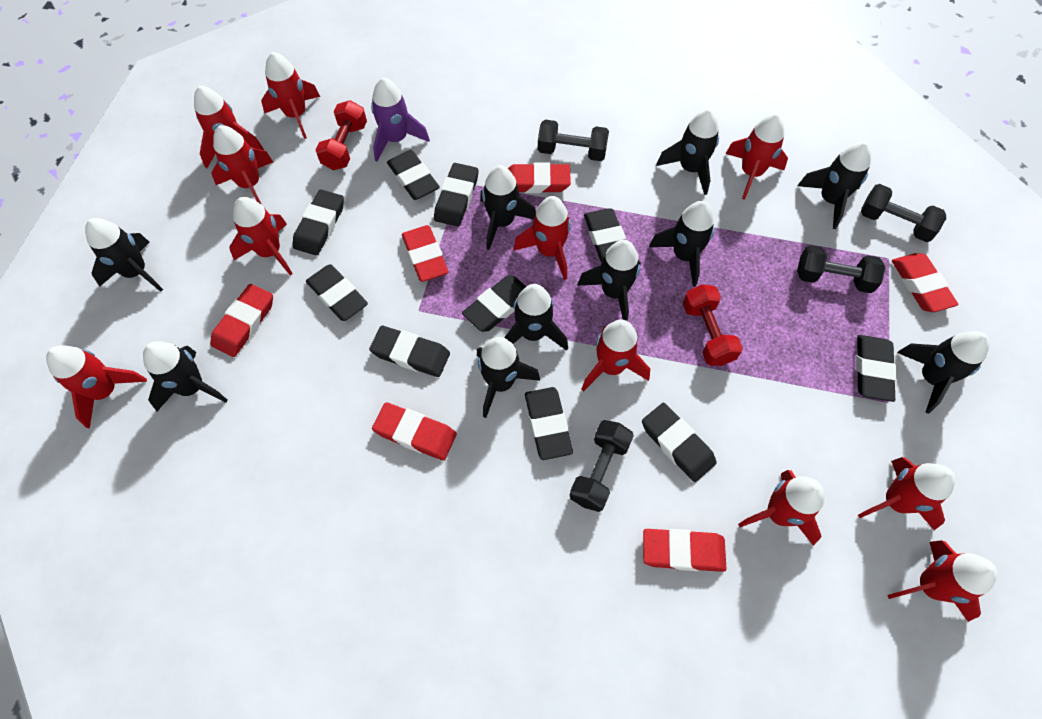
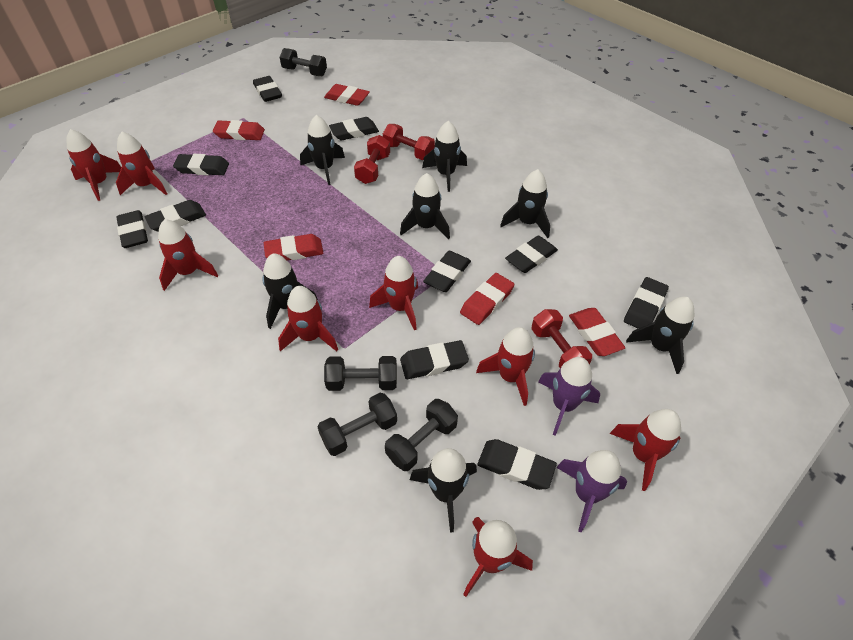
black rocket: [85,218,163,292] [143,341,228,411] [477,337,540,418] [480,165,536,250] [504,284,568,351] [577,240,641,321] [649,201,715,287] [656,109,719,195] [798,142,871,229] [897,331,990,414] = 10 -> [262,253,318,329] [300,115,345,185] [400,173,450,239] [410,448,477,533] [422,121,467,192] [500,169,550,238] [626,297,694,374] = 7
purple rocket: [371,78,430,162] = 1 -> [538,357,600,436] [556,450,627,533] = 2
red dumbbell: [316,100,367,170] [682,284,743,366] = 2 -> [354,135,390,184] [383,124,435,160] [531,309,592,368] = 3
red eraser: [211,284,273,357] [372,402,457,460] [402,225,449,282] [508,163,571,193] [643,529,726,572] [892,253,958,312] = 6 -> [213,120,265,140] [264,234,323,260] [324,84,370,106] [460,273,514,325] [569,308,625,356] = 5
red rocket: [46,345,147,429] [194,86,264,169] [211,125,273,205] [229,197,293,275] [261,52,320,139] [513,196,571,280] [581,320,650,392] [725,113,788,200] [738,470,825,546] [858,457,955,530] [888,540,997,622] = 11 -> [66,129,121,201] [116,132,167,195] [158,219,218,291] [278,286,338,352] [369,256,418,330] [463,517,533,597] [476,327,535,406] [609,409,681,491] = 8

